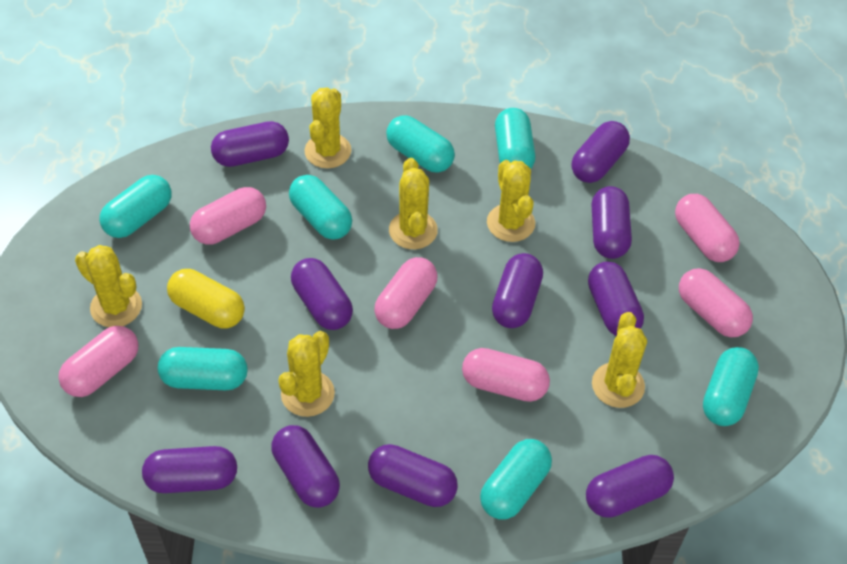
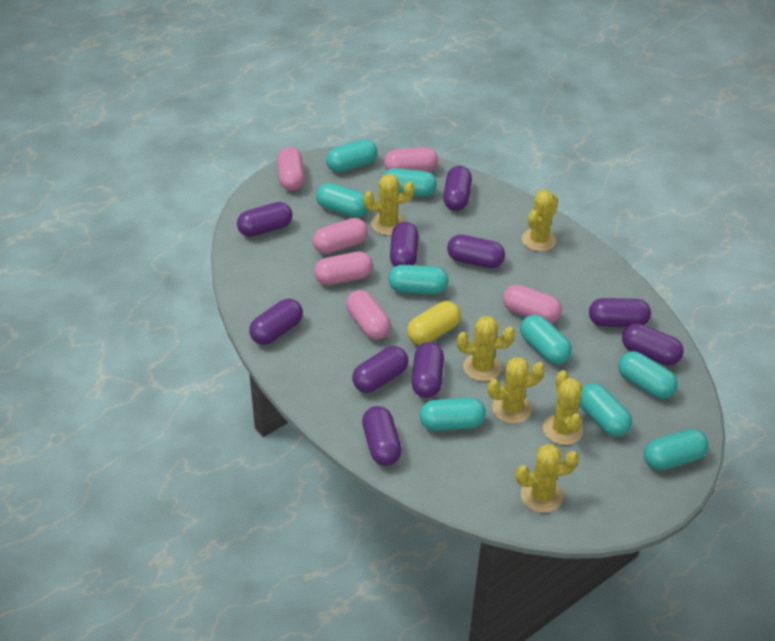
turquoise capsule: [99,175,172,238] [158,347,247,390] [289,175,352,240] [386,115,455,173] [480,439,552,520] [495,108,535,169] [703,347,759,426] = 7 -> [316,183,368,217] [326,139,377,173] [383,168,437,197] [388,265,448,294] [419,397,486,431] [520,315,572,364] [579,383,632,437] [618,351,678,399] [644,429,709,471] = 9

